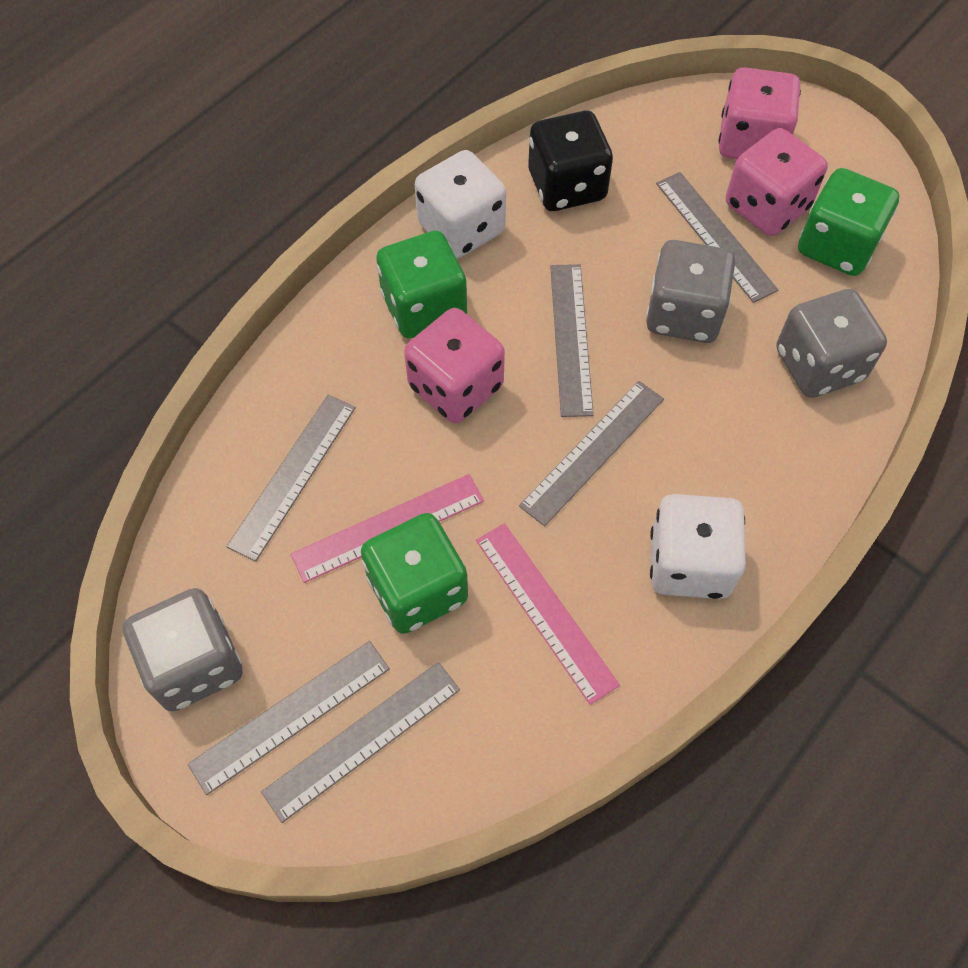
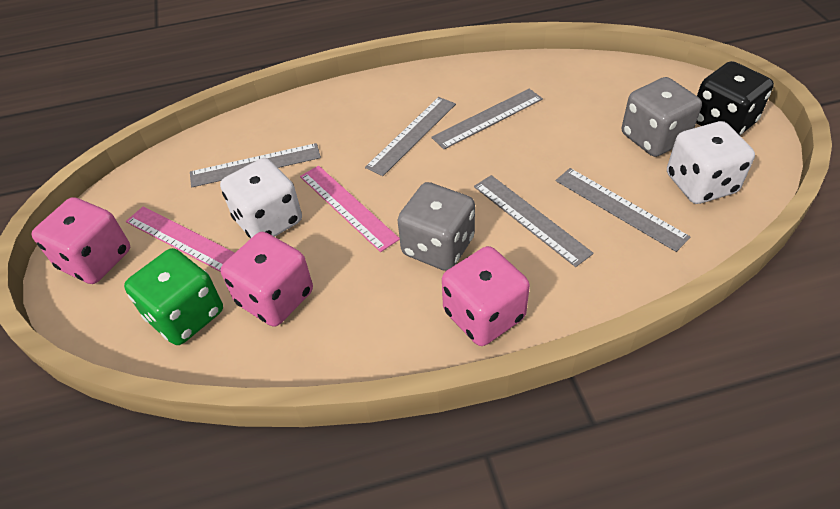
green dice: [361,513,468,634] [376,231,467,338] [798,168,900,276] = 3 -> [124,248,223,345] = 1
grey dice: [123,588,243,711] [646,240,735,343] [776,289,887,398] = 3 -> [398,182,475,271] [622,77,702,157] = 2
grey ruler: [188,641,390,795] [227,395,356,562] [261,662,460,823] [519,381,664,526] [550,264,594,417] [656,172,779,303] = 6 -> [190,143,321,187] [365,97,456,176] [431,88,543,149] [474,175,594,267] [556,168,691,252] = 5

